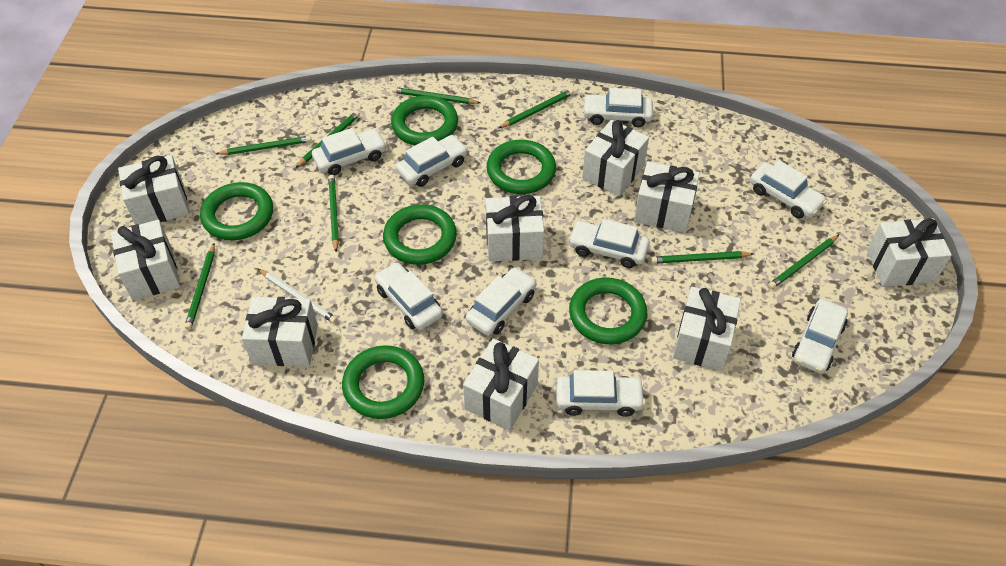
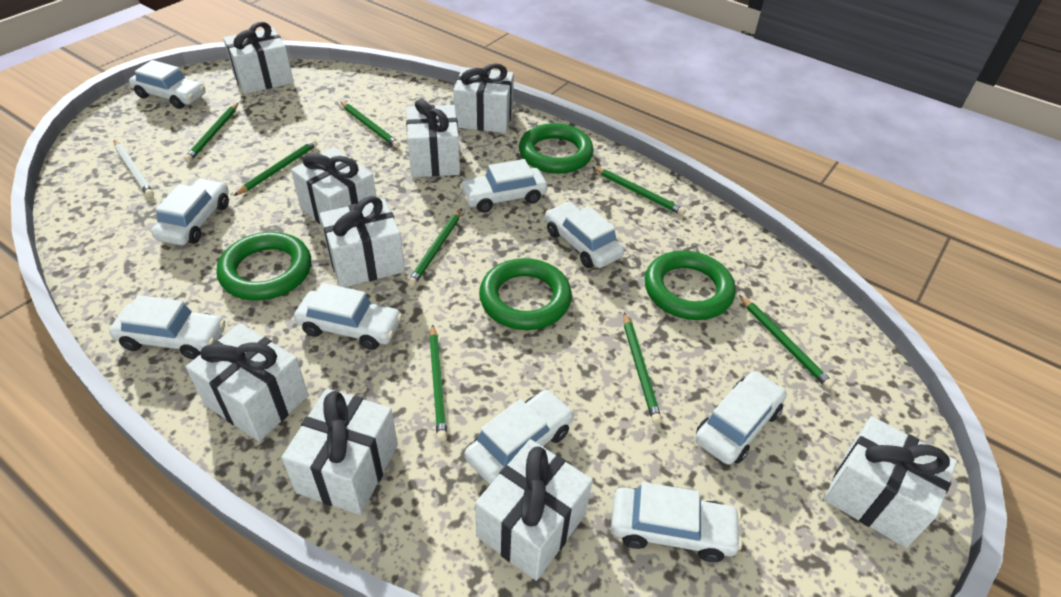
green ring: [200,182,273,240] [342,345,424,419] [383,204,457,265] [391,95,458,145] [487,140,556,194] [569,277,647,344] = 6 -> [216,232,311,300] [479,258,572,330] [519,123,594,174] [645,251,736,320] = 4

